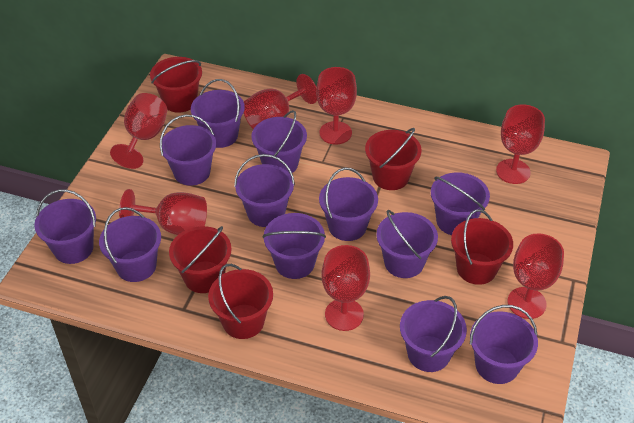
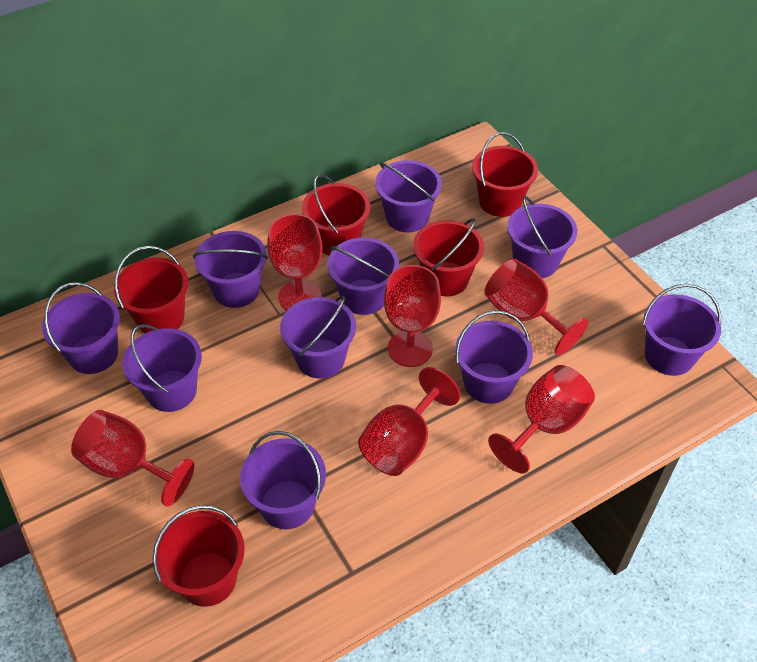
purple bucket: [34,189,96,264] [99,207,161,282] [160,114,216,186] [191,79,245,148] [234,154,295,227] [251,110,307,174] [262,213,326,279] [319,168,378,241] [376,210,438,278] [400,296,467,372] [431,172,490,235] [470,305,538,384] = 12 -> [42,282,120,374] [122,324,202,412] [193,231,268,308] [240,431,326,529] [280,296,356,379] [327,237,399,315] [375,160,442,232] [455,310,533,404] [507,196,577,278] [643,284,721,376] = 10
red goblet: [110,93,167,169] [119,189,207,235] [244,74,317,129] [316,67,357,144] [321,245,370,331] [496,104,545,184] [508,233,564,319] = 7 -> [71,410,194,506] [267,214,322,311] [358,367,460,476] [384,265,441,367] [484,259,588,355] [488,365,595,473] = 6

